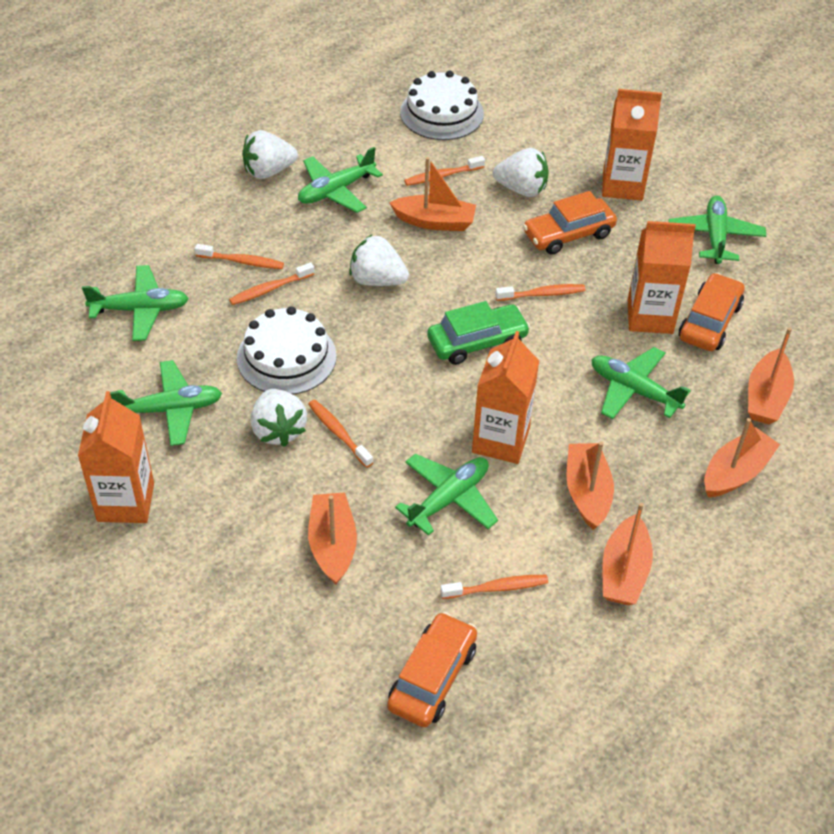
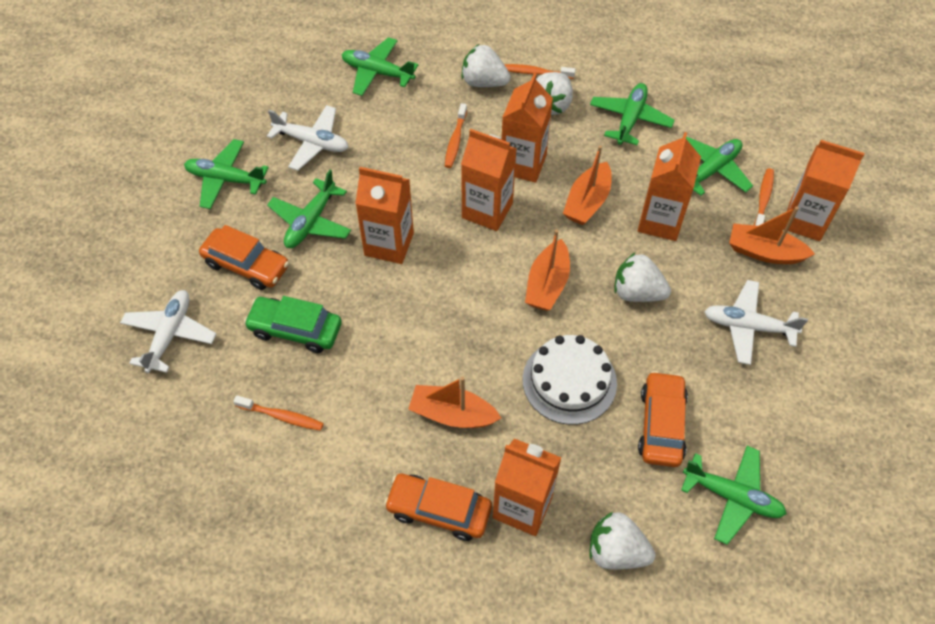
orange boat: [308,492,357,584] [389,157,476,231] [566,442,614,530] [602,503,653,605] [704,418,780,497] [748,327,794,424] = 6 -> [408,376,501,428] [525,229,570,311] [563,145,612,225] [729,207,815,264] = 4
orange carton: [78,391,154,523] [472,331,539,464] [602,89,662,201] [628,221,696,334] = 4 -> [355,167,414,264] [461,129,517,231] [493,438,562,536] [502,73,553,183] [637,132,701,241] [783,140,865,241] = 6
orange toothbrush: [195,244,284,269] [229,262,314,305] [308,399,373,468] [404,156,485,186] [440,575,548,599] [495,284,586,301] = 6 -> [233,395,324,431] [445,103,467,168] [504,64,576,79] [754,168,774,226] = 4
white cake: [237,306,337,395] [400,71,484,140] = 2 -> [523,335,617,425] = 1
white plane: none = 0 -> [120,290,216,373] [267,105,349,170] [704,280,808,365] = 3

